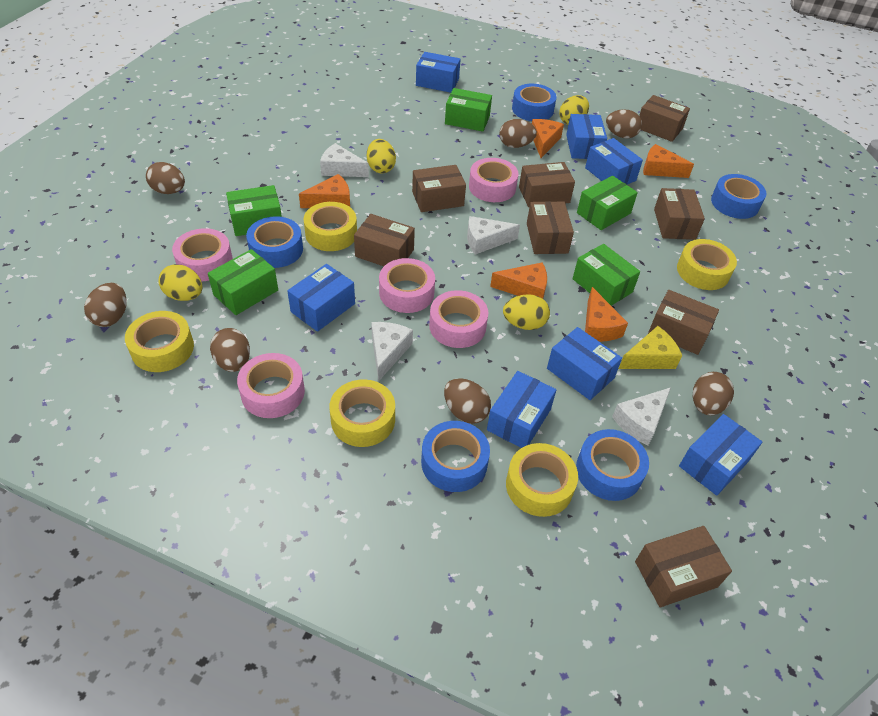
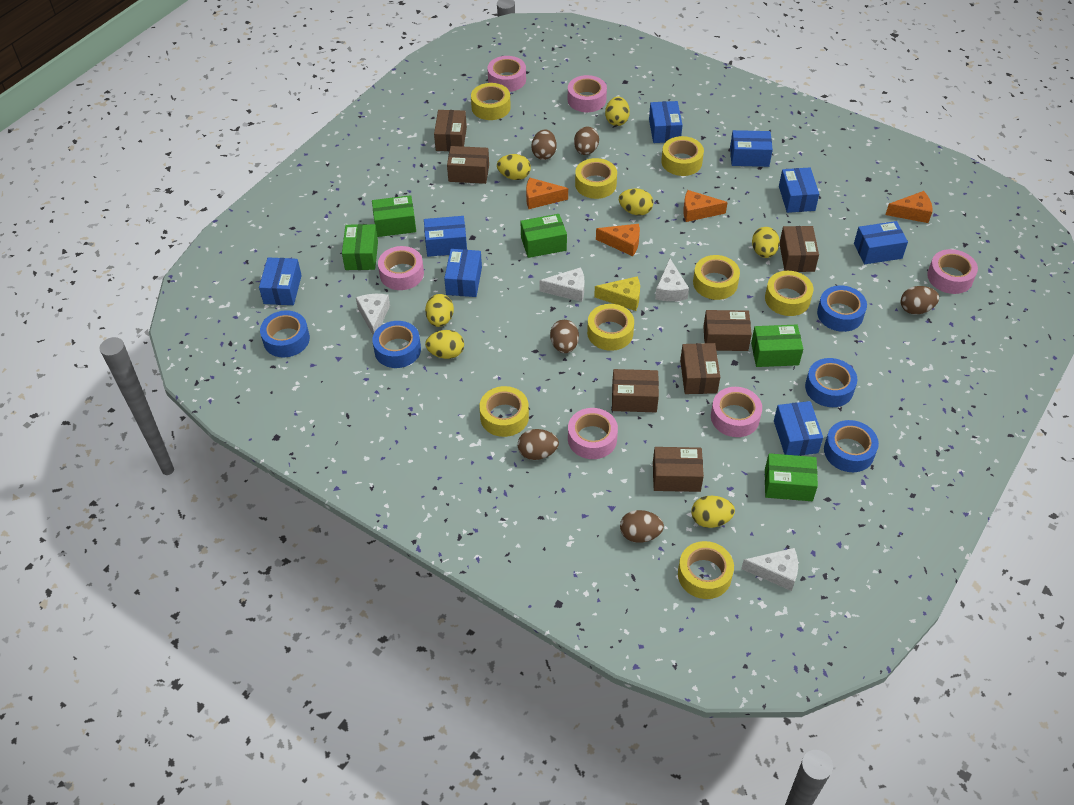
blue box: [287,264,355,332] [416,52,461,93] [487,371,556,448] [547,327,622,400] [566,114,607,159] [585,138,643,184] [679,414,762,496] = 7 -> [259,257,302,305] [424,216,467,257] [444,249,482,297] [649,101,683,143] [730,130,773,167] [774,401,823,456] [779,167,819,213] [854,221,908,264] = 8
brown box: [354,214,415,266] [412,165,466,212] [519,162,575,207] [527,201,574,254] [635,526,732,607] [639,95,690,142] [648,290,719,355] [654,188,705,240] = 8 -> [434,110,467,151] [447,146,489,184] [612,369,659,412] [653,447,704,492] [680,343,720,394] [703,310,752,351] [779,226,819,272] = 7
brown egg: [84,283,127,327] [146,162,185,194] [210,328,250,372] [444,378,491,424] [499,119,537,148] [606,109,642,138] [693,372,734,416] = 7 -> [518,429,559,460] [531,129,557,160] [550,320,579,353] [574,127,599,155] [620,510,664,543] [901,286,939,315] = 6
orange cheese: [299,174,350,208] [490,262,547,299] [532,119,564,158] [585,287,628,342] [643,144,694,178] = 5 -> [526,178,568,209] [596,224,640,256] [683,190,728,222] [885,191,932,223] = 4
pink tape: [172,228,233,281] [237,353,305,418] [379,258,435,313] [429,290,488,348] [469,158,518,202] = 5 -> [378,246,424,290] [488,56,526,92] [568,75,607,112] [568,408,618,459] [711,387,762,437] [927,249,978,294] = 6
yellow egg: [158,264,203,301] [367,139,396,173] [503,294,550,330] [559,95,589,125] = 4 -> [425,294,454,327] [425,330,464,359] [497,154,531,180] [605,97,630,126] [619,188,653,215] [691,496,735,528] [752,227,780,258] = 7
yellow tape: [125,311,194,372] [304,202,357,251] [329,379,395,447] [506,443,578,517] [677,239,737,290] = 5 -> [471,83,511,120] [479,386,529,437] [575,158,617,199] [587,304,634,351] [661,136,704,176] [678,541,734,599] [693,255,740,300] [765,271,813,316] = 8

